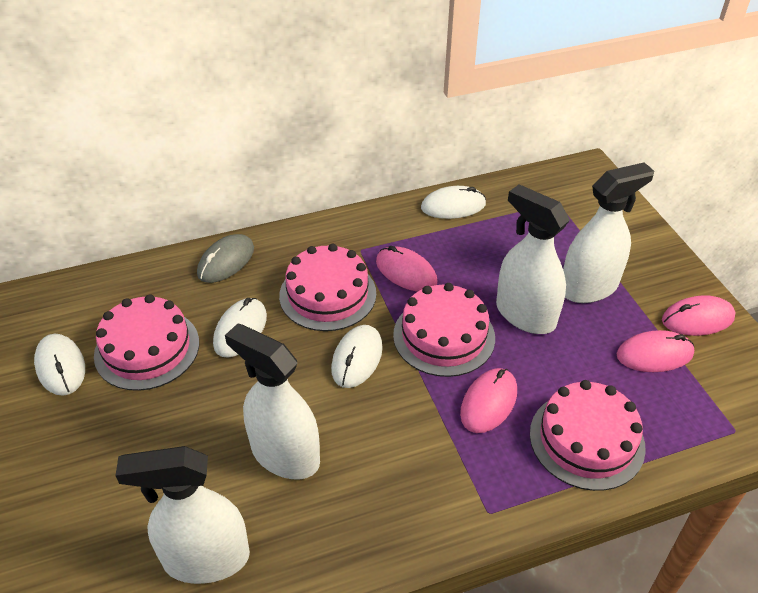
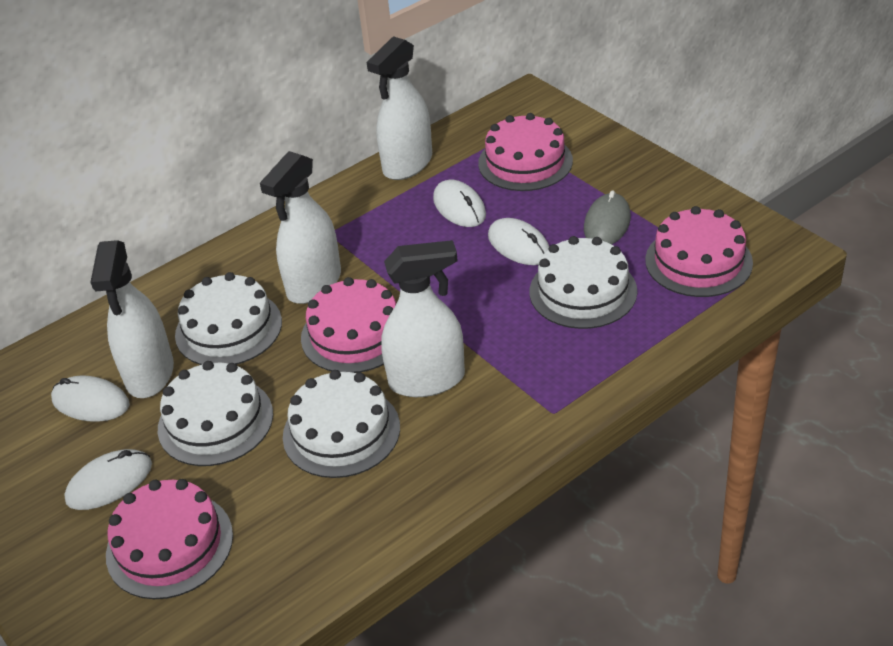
pink mouse: [376,246,437,292] [460,368,517,433] [616,330,694,372] [662,295,736,336] = 4 -> none = 0
white cake: none = 0 -> [158,361,273,466] [175,272,282,365] [283,370,400,478] [530,236,637,329] = 4

